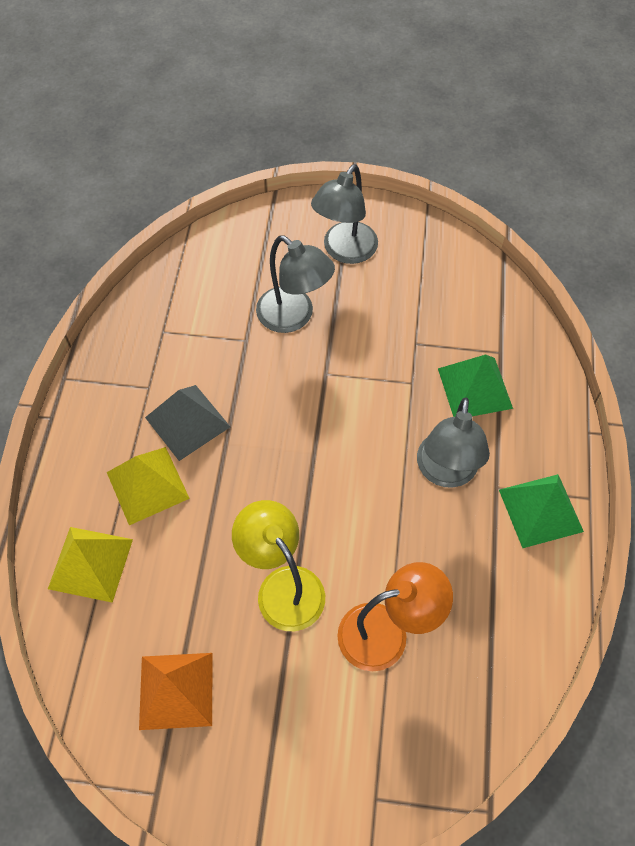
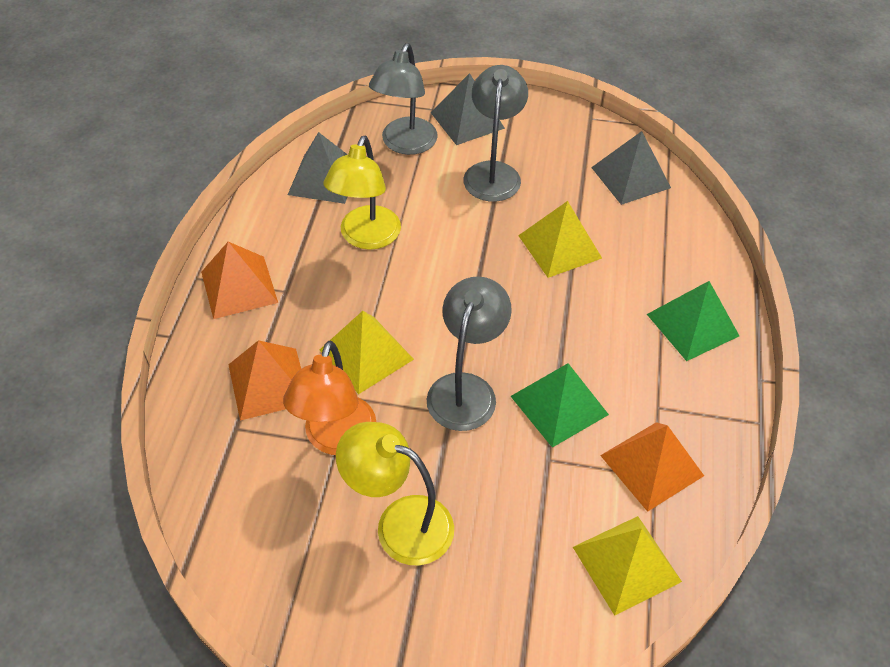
grey pyramid: [145,385,230,461] = 1 -> [288,132,348,204] [430,73,505,145] [591,131,671,205] = 3
orange pyramid: [139,653,212,730] = 1 -> [201,242,278,319] [228,340,301,421] [600,422,704,512] = 3
yellow lamp: [232,500,325,631] = 1 -> [323,136,401,250] [336,422,454,565] = 2
yellow pyramid: [48,527,133,603] [107,447,190,525] = 2 -> [320,311,414,394] [518,201,602,278] [573,516,682,616] = 3

